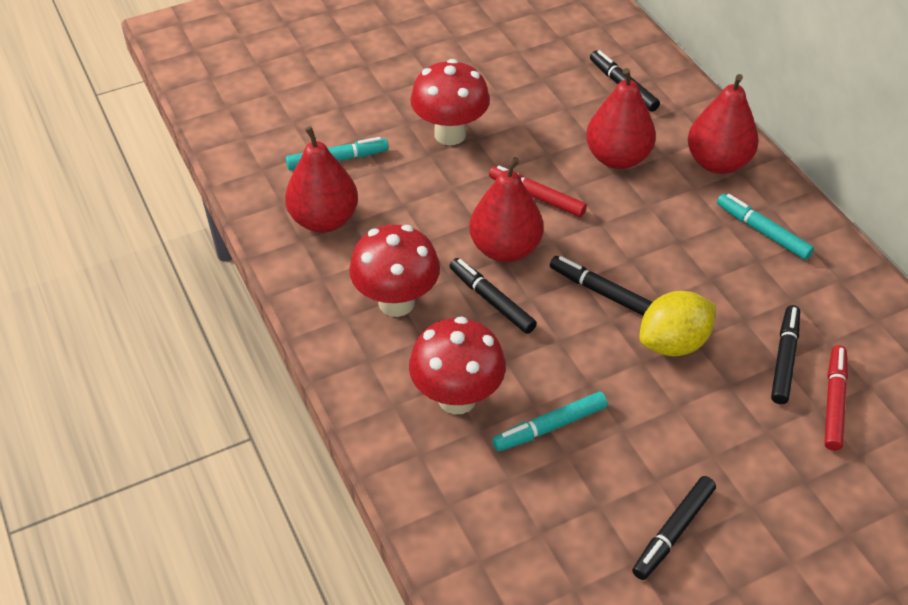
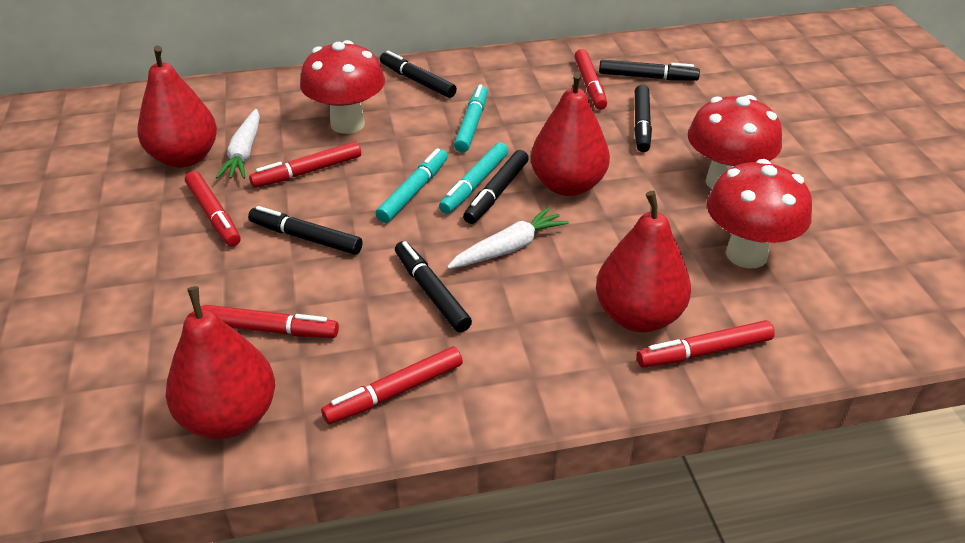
black marker: [450,258,537,334] [550,256,653,316] [590,50,660,112] [632,476,716,580] [771,305,800,404] = 5 -> [248,206,363,255] [380,50,457,98] [395,241,472,332] [463,150,529,224] [599,60,700,81] [634,85,652,152] = 6
red marker: [489,166,587,217] [824,345,848,451] = 2 -> [185,171,241,247] [201,305,339,338] [249,142,361,188] [321,346,463,424] [574,49,607,110] [637,320,775,368] = 6
white carrot: none = 0 -> [216,109,260,179] [447,207,569,269] = 2
yellow lemon: [639,291,716,356] = 1 -> none = 0

